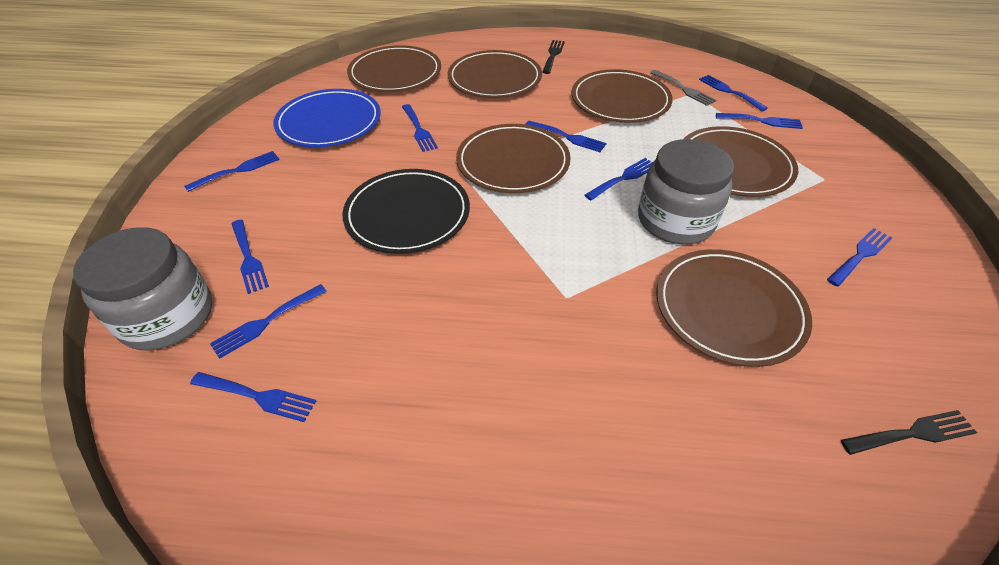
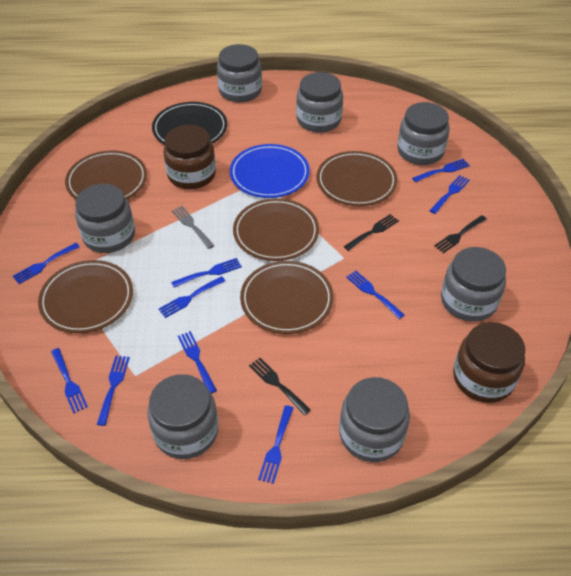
black fork: [542,40,565,74] [841,410,977,455] = 2 -> [249,358,311,415] [344,214,399,251] [434,215,487,253] = 3
brown jar: none = 0 -> [163,125,216,189] [453,322,525,403] = 2
brown plate: [347,45,441,92] [448,50,542,98] [456,124,571,193] [572,69,673,123] [656,249,812,367] [684,126,798,197] = 6 -> [38,260,133,333] [65,151,147,199] [233,198,319,261] [240,261,334,334] [316,151,398,206] = 5
grey jar: [73,227,212,351] [638,139,734,244] = 2 -> [75,184,135,253] [147,374,218,459] [217,44,262,103] [296,72,343,133] [339,377,410,462] [397,102,450,165] [441,247,506,322] = 7

